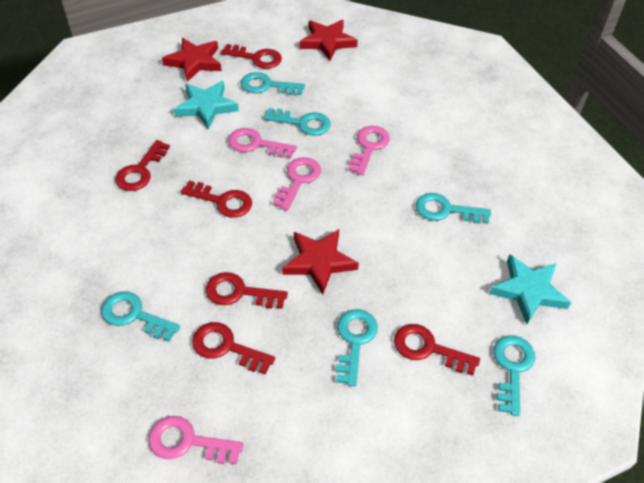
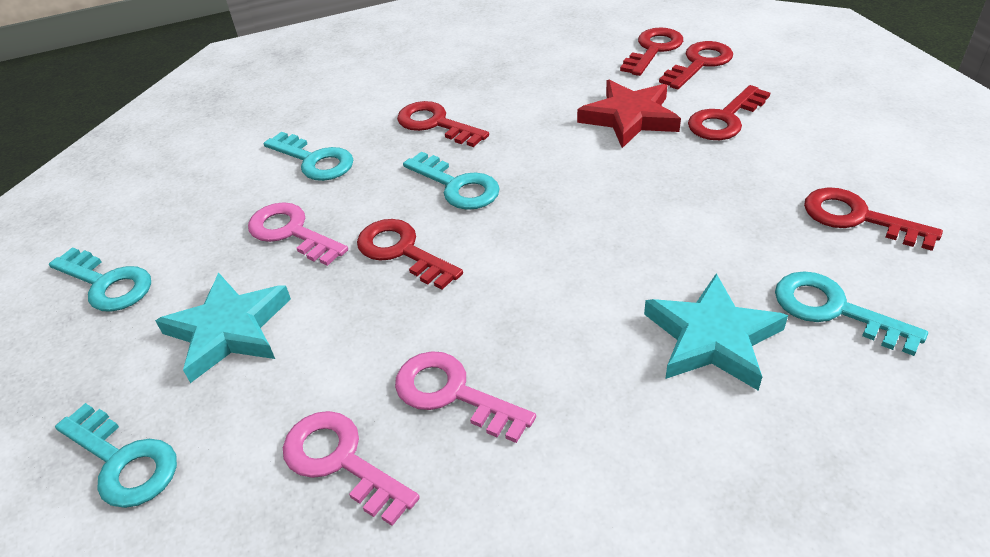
pink key: [148,416,244,464] [228,128,297,158] [273,157,321,210] [348,126,390,175] = 4 -> [248,202,348,266] [283,411,420,526] [395,351,536,443] = 3
red star: [162,38,222,82] [282,229,359,294] [300,20,358,61] = 3 -> [577,80,681,148] = 1
turquoise key: [101,291,180,342] [241,72,305,95] [264,108,331,136] [336,309,378,386] [416,193,491,224] [493,335,535,416] = 6 -> [49,247,151,312] [55,403,177,508] [264,132,353,181] [403,151,500,210] [775,271,928,356] = 5

